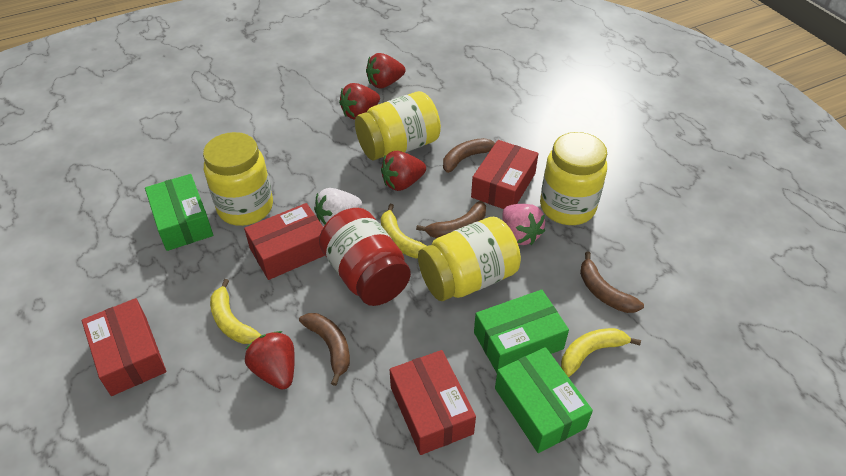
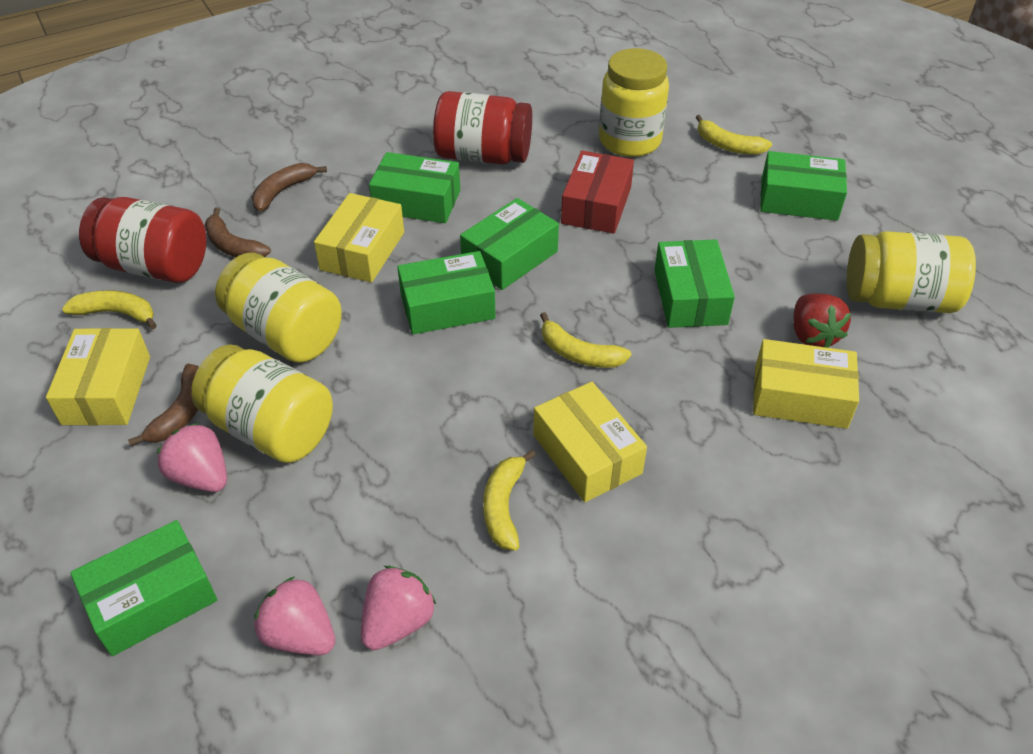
brown banana: [299,313,350,386] [416,201,486,238] [443,138,495,173] [580,251,644,313] = 4 -> [128,364,199,446] [205,207,271,258] [252,163,327,212] = 3
green box: [145,174,213,251] [474,290,569,373] [495,347,593,453] = 3 -> [70,520,217,656] [369,152,460,223] [397,251,496,334] [460,198,559,290] [654,240,735,328] [760,151,847,221] = 6
pink strawberry: [502,204,545,245] = 1 -> [157,423,227,492] [254,577,335,655] [361,566,436,650] = 3
red box: [82,298,166,396] [244,203,325,280] [389,350,476,455] [471,140,539,209] = 4 -> [561,151,634,234] = 1
red jar: [319,208,411,306] = 1 -> [79,197,206,283] [433,91,532,165] = 2
red strawberry: [245,331,295,390] [339,83,380,119] [366,53,406,89] [381,151,426,191] = 4 -> [794,294,851,348] = 1
white strawberry: [314,188,362,226] = 1 -> none = 0
yellow banana: [210,279,261,344] [381,204,426,258] [561,328,641,377] = 3 -> [62,290,157,330] [483,450,536,551] [540,312,631,368] [696,115,772,155] = 4
yellow box: none = 0 -> [46,328,150,425] [314,193,404,282] [533,382,647,502] [753,339,859,429] = 4

